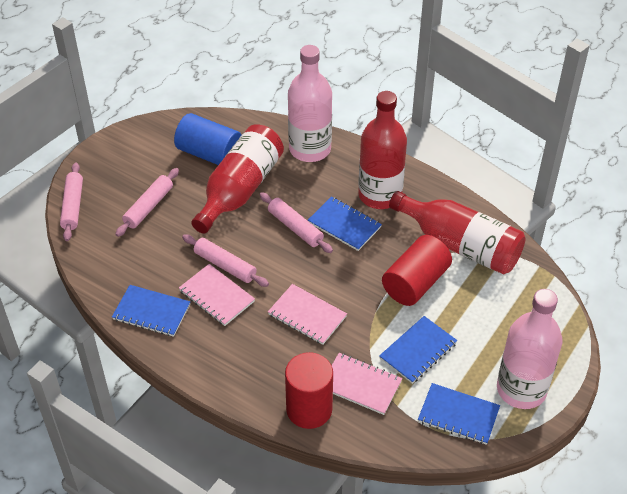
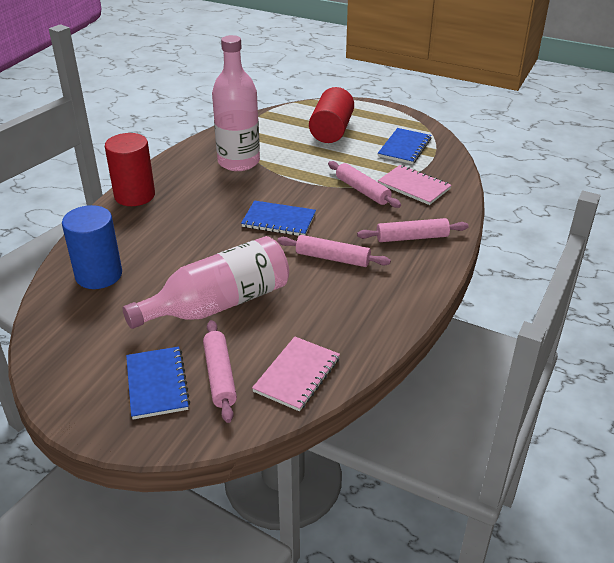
blue notebook: [112,285,190,337] [308,196,382,251] [379,316,457,384] [418,383,500,445] = 4 -> [126,347,190,419] [241,200,316,236] [378,128,432,164] = 3
pink notebook: [179,264,255,326] [268,284,347,345] [332,353,402,415] = 3 -> [252,336,340,411] [378,165,451,205] = 2
red bottle: [191,124,284,234] [358,91,407,209] [389,191,526,274] = 3 -> none = 0

